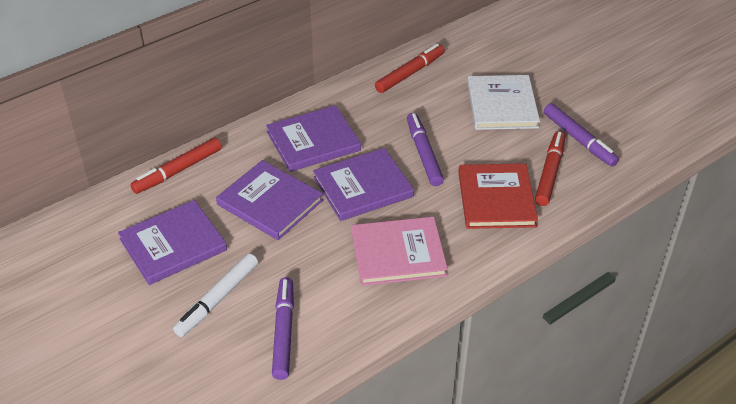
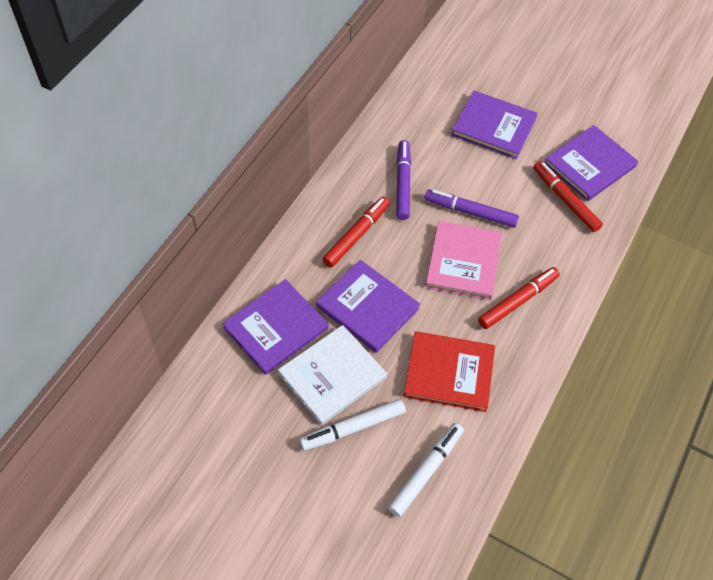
purple marker: [272,277,294,380] [407,113,444,186] [544,103,619,167] = 3 -> [396,140,411,220] [425,189,519,228] = 2
white marker: [173,253,258,337] = 1 -> [300,399,406,451] [388,423,464,517] = 2

